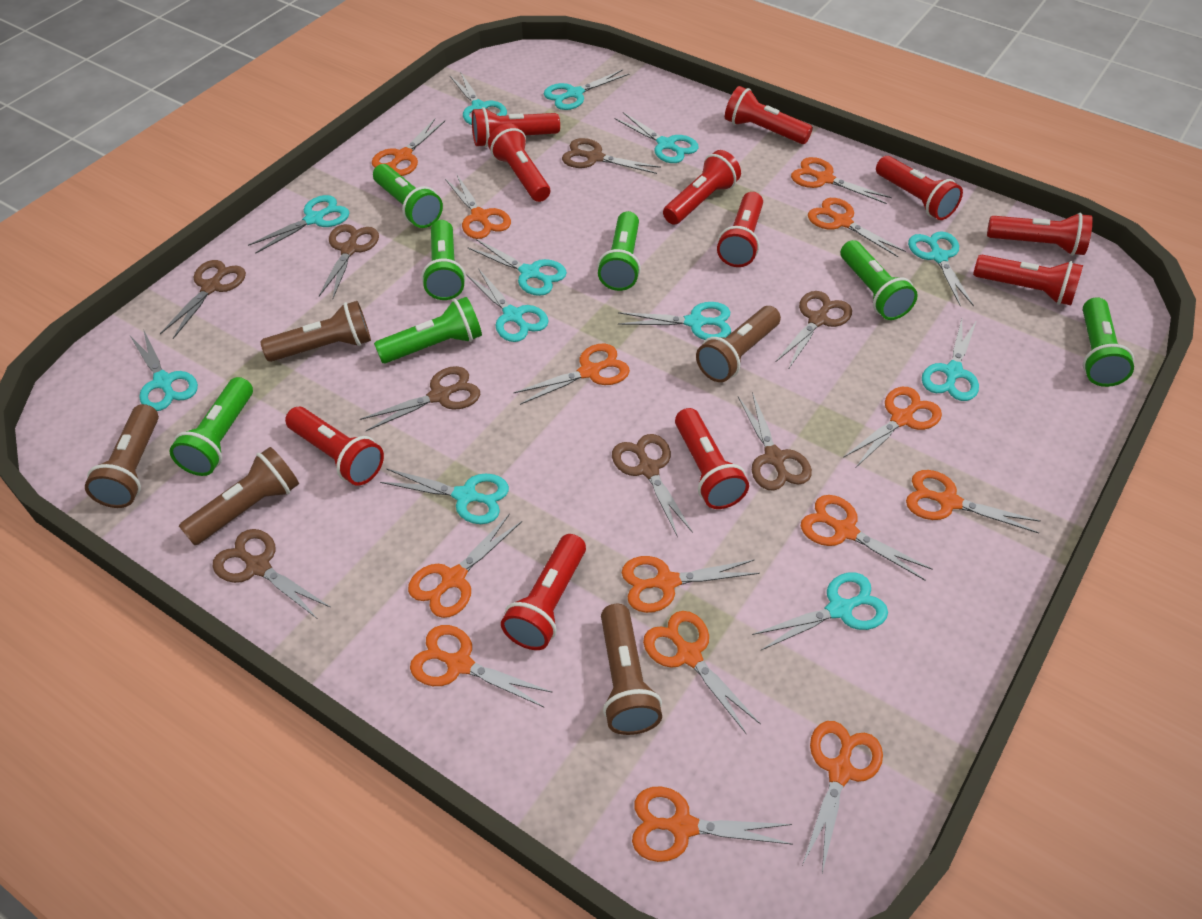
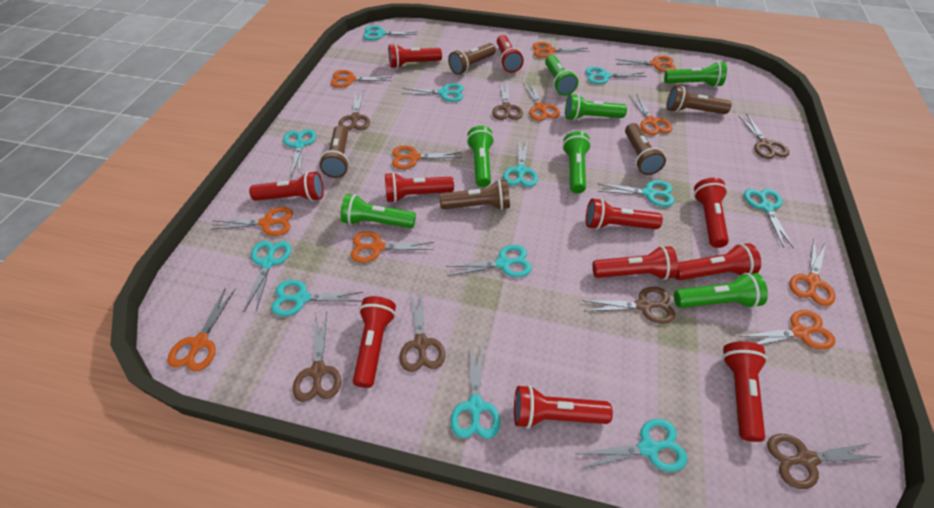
brown scissors: [160,260,246,339] [213,529,331,618] [319,224,379,298] [360,366,480,431] [562,138,661,174] [612,434,693,537] [738,392,812,491] [776,291,852,370] = 8 -> [293,312,341,402] [339,91,370,131] [399,290,445,372] [492,82,523,120] [582,286,675,324] [738,114,789,159] [767,434,881,489] = 7
orange scissors: [372,119,445,176] [408,513,522,618] [410,625,553,708] [445,175,511,239] [513,343,630,405] [622,556,760,613] [632,786,793,862] [643,611,761,733] [791,157,892,204] [801,495,933,581] [802,721,883,873] [808,198,906,257] [843,387,942,467] [906,470,1041,533] = 14 -> [168,288,235,371] [211,207,293,236] [330,70,392,88] [350,231,434,263] [392,146,463,169] [523,81,560,121] [532,42,589,58] [615,55,676,72] [629,94,672,135] [739,310,836,350] [790,239,835,306] = 11

